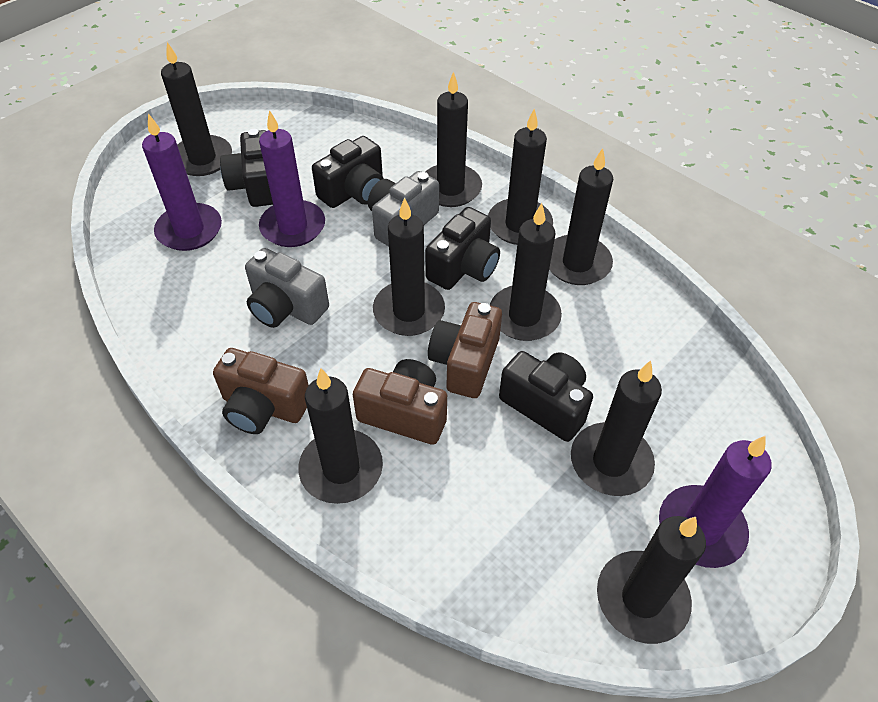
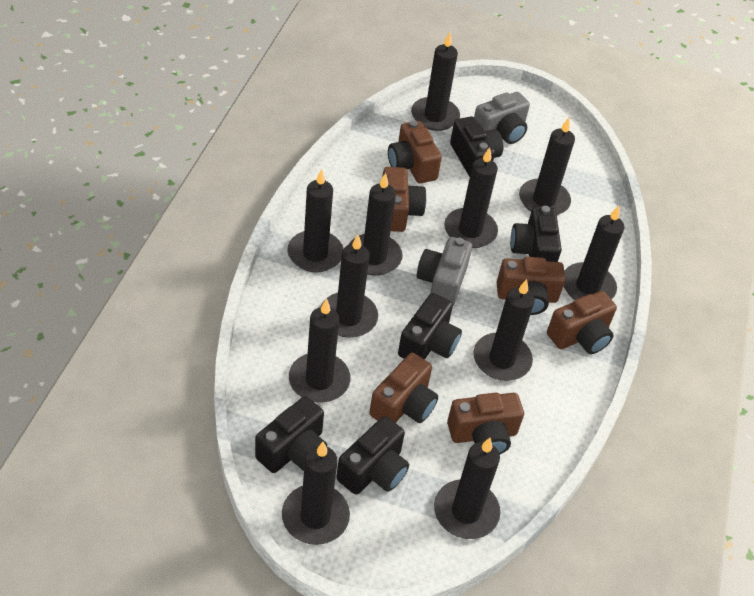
black camera: [220,129,273,207] [312,136,384,208] [425,207,500,290] [499,351,593,442] = 4 -> [255,396,327,473] [336,416,409,495] [398,293,462,360] [450,116,503,177] [510,206,562,262] = 5
black candle: [161,42,232,176] [298,368,383,504] [373,198,445,336] [425,72,482,207] [488,109,553,245] [490,203,562,341] [549,148,613,285] [571,360,662,496] [597,516,706,644] = 9 -> [282,442,350,545] [287,169,343,273] [289,298,350,403] [321,235,378,338] [349,173,403,276] [411,32,460,131] [434,438,500,539] [444,147,498,248] [473,279,535,381] [519,118,575,215] [563,205,624,300] = 11
brown camera: [213,348,309,434] [353,359,447,445] [428,302,502,398] = 3 -> [369,353,438,423] [383,167,426,232] [388,120,442,183] [447,393,524,454] [497,257,565,315] [547,291,617,354] = 6
purple candle: [142,113,222,251] [259,110,325,247] [659,435,772,568] = 3 -> none = 0

